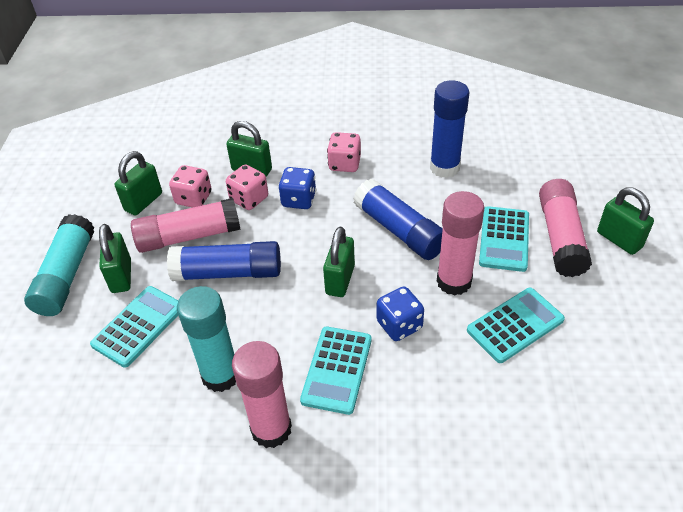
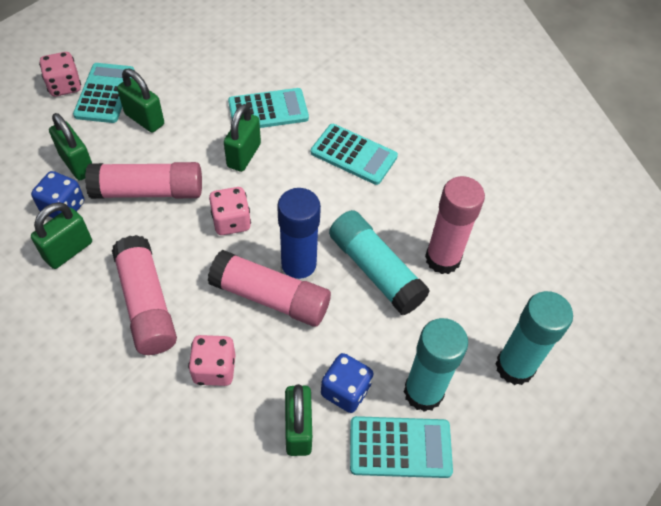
blue glue stick: [167,241,281,281] [353,179,443,260] [430,80,469,178] = 3 -> [277,188,321,282] = 1
turquoise glue stick: [24,214,95,316] [177,286,236,392] = 2 -> [329,210,430,315] [404,318,468,412] [496,291,573,385] = 3

